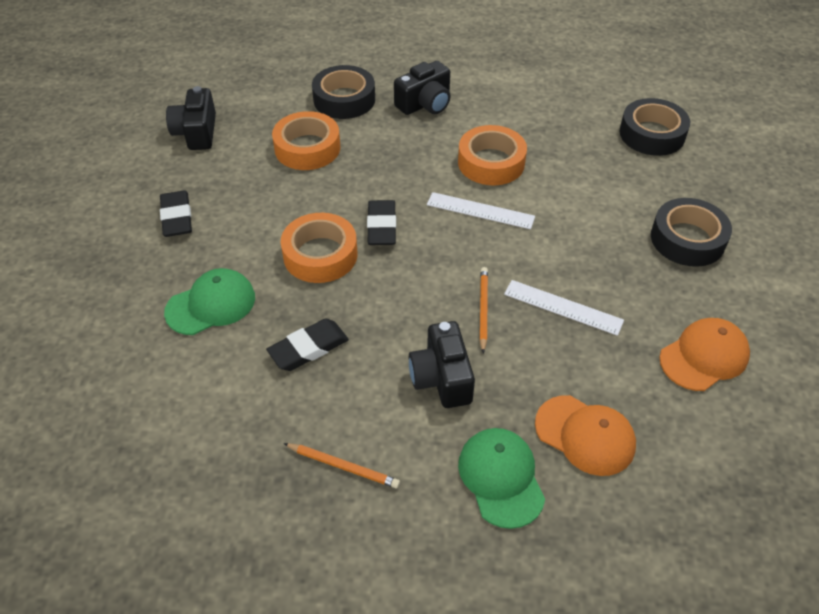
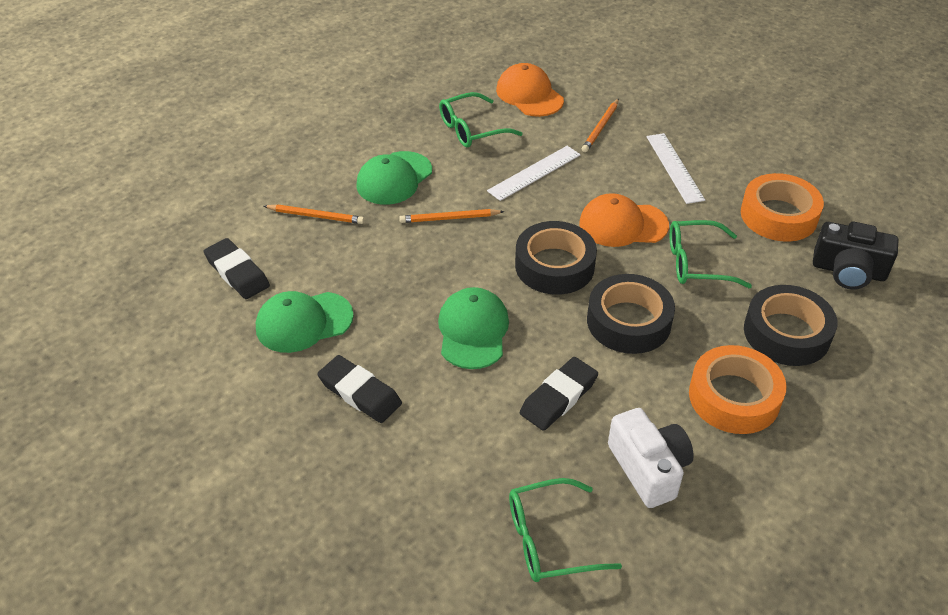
black camera: [166,86,216,150] [394,61,451,115] [409,321,475,408] = 3 -> [813,222,898,290] = 1
green cap: [164,268,255,335] [458,428,545,529] = 2 -> [256,291,354,353] [356,151,432,205] [438,287,509,369] = 3
green glasses: none = 0 -> [439,92,523,148] [509,478,622,582] [670,220,752,288] = 3
orange pencil: [284,443,400,488] [480,267,488,353] = 2 -> [264,204,364,224] [399,209,504,223] [582,99,619,152] = 3
orange tape: [272,111,340,170] [281,213,357,283] [458,125,527,185] = 3 -> [689,345,787,434] [741,173,824,242] = 2
white camera: none = 0 -> [608,408,694,508] = 1

